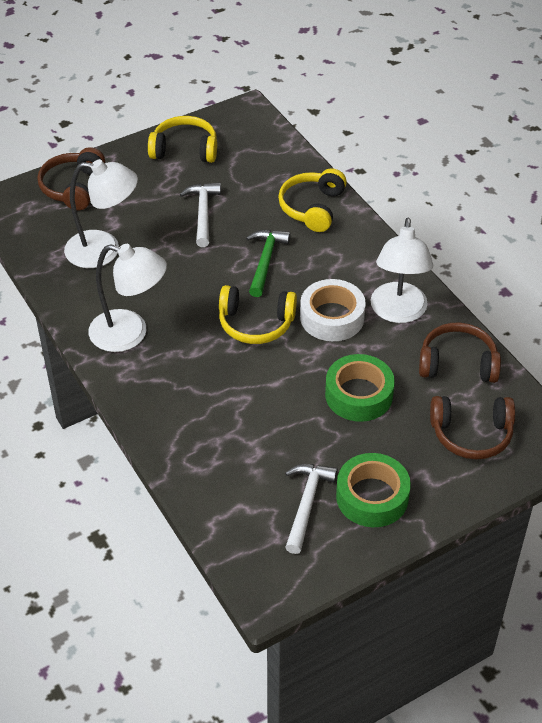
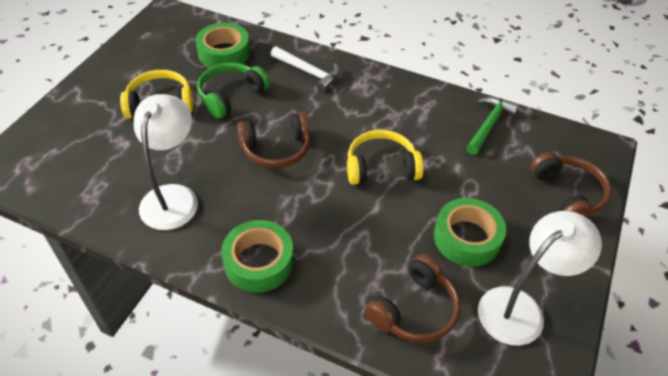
green headphones: none = 0 -> [197,63,270,119] = 1
green tape: [325,354,395,422] [336,453,411,527] = 2 -> [196,23,250,68] [221,220,294,293] [434,198,506,267] = 3
white hammer: [180,182,221,247] [285,464,338,554] = 2 -> [271,46,340,92] = 1
white lamp: [64,159,138,268] [88,244,167,352] [371,218,433,323] = 3 -> [134,94,198,230] [478,211,602,346] = 2
white tape: [300,279,366,341] = 1 -> none = 0
yellow headphones: [148,116,217,163] [219,285,297,344] [278,168,347,232] = 3 -> [120,70,193,118] [347,130,424,185] = 2

